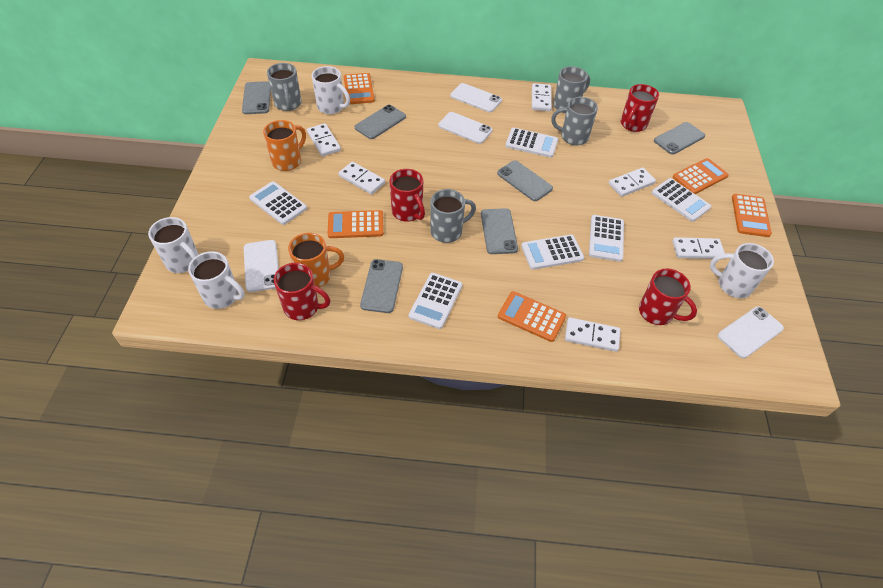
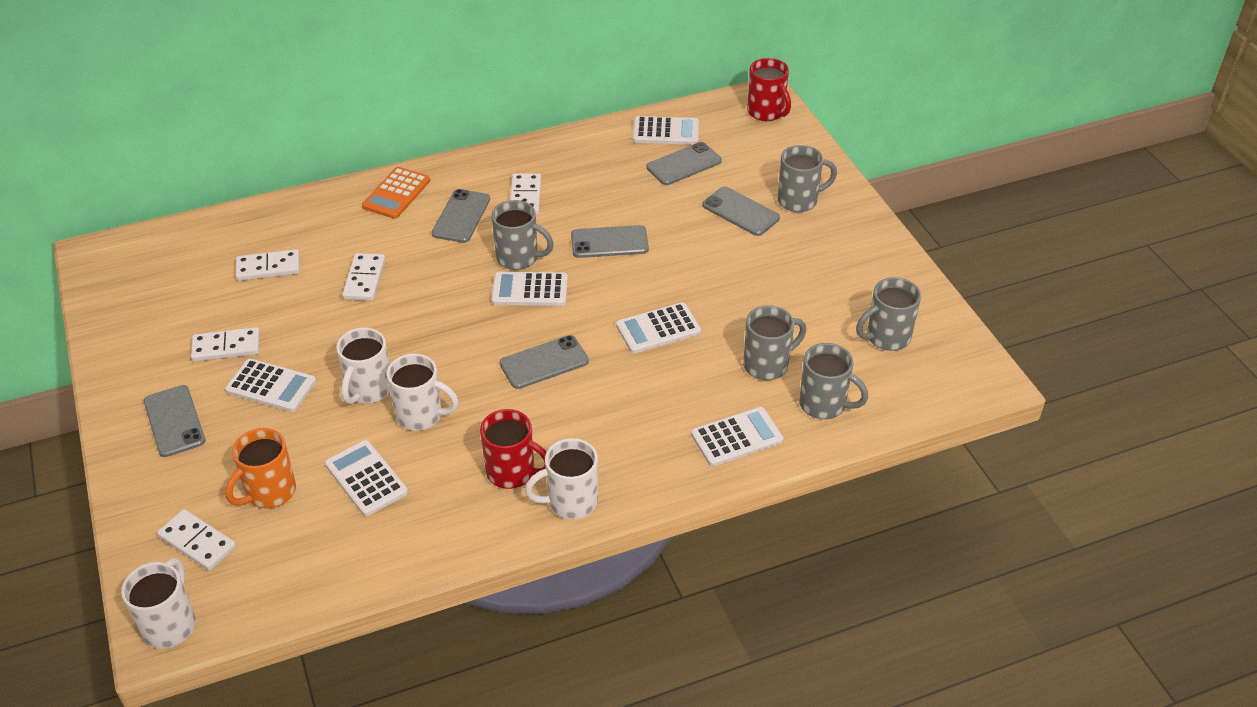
grey mug: [267,63,301,111] [430,189,476,243] [551,97,598,146] [553,66,590,113] = 4 -> [491,200,554,270] [743,305,806,380] [778,145,837,212] [799,343,868,420] [856,277,921,351] = 5
orange calculator: [328,210,384,238] [344,73,375,104] [498,291,566,342] [673,158,729,194] [732,194,772,237] = 5 -> [362,167,430,219] = 1
orange mug: [263,120,306,171] [288,233,344,288] = 2 -> [225,428,296,509] = 1
red mug: [274,263,330,320] [390,169,425,222] [621,84,659,132] [639,269,697,325] = 4 -> [480,409,547,489] [747,58,791,121] = 2
white domino: [307,123,341,156] [338,162,385,195] [532,83,552,111] [565,317,620,352] [609,168,656,197] [672,237,725,259] = 6 -> [157,509,236,571] [191,327,260,362] [236,249,300,281] [342,253,385,301] [510,173,541,215] = 5
white phone: [244,240,279,292] [438,112,492,144] [450,83,502,112] [718,306,784,359] = 4 -> none = 0

